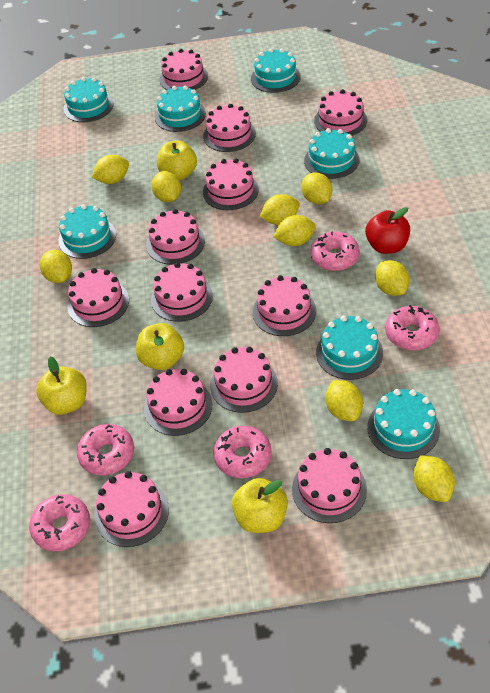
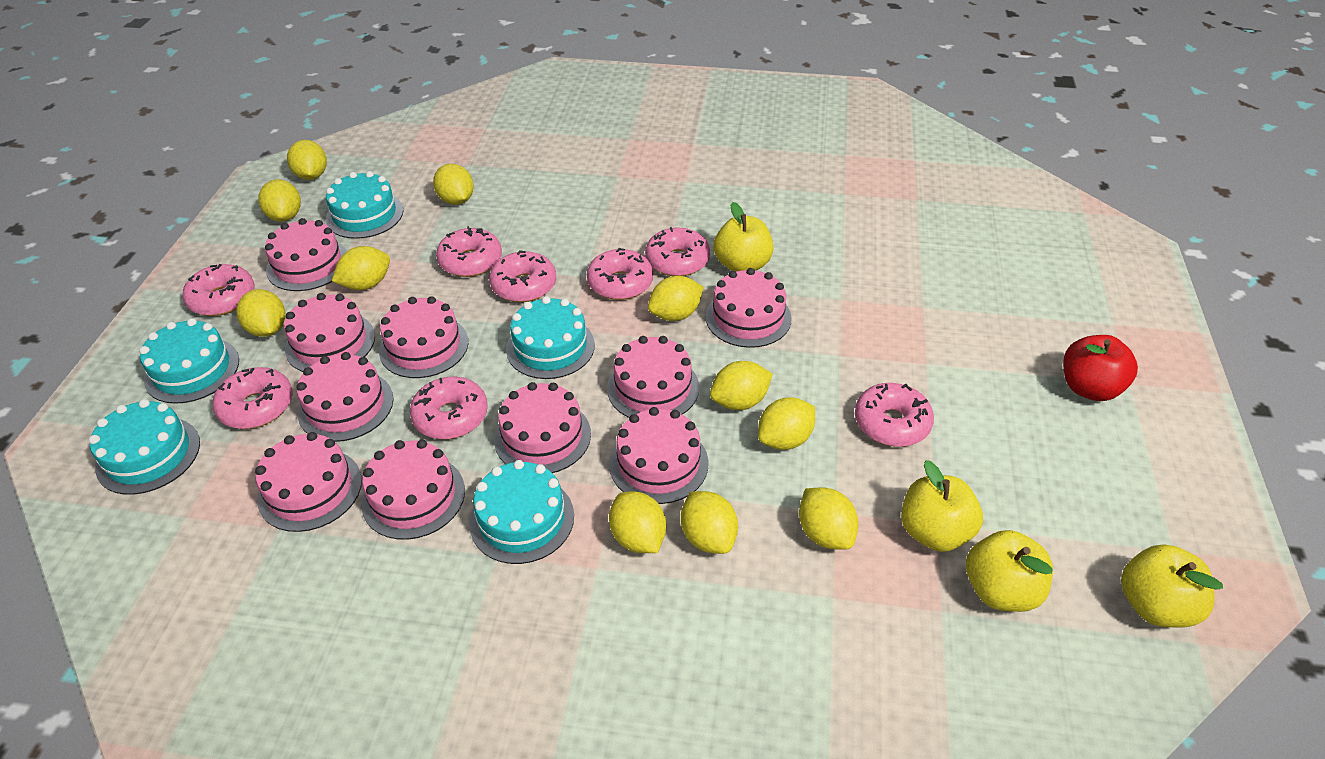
pink cake: [67,268,129,327] [94,471,169,547] [144,369,212,436] [146,209,205,265] [151,262,213,322] [159,49,208,90] [203,104,256,152] [203,159,259,210] [210,347,278,413] [253,275,316,336] [292,448,367,523] [314,89,367,136] = 12 -> [255,432,362,532] [265,218,347,291] [284,293,375,372] [297,352,394,442] [361,440,465,540] [379,296,468,378] [494,382,591,473] [607,336,699,418] [609,407,708,504] [705,268,792,348] = 10
pink donut: [29,494,90,551] [77,424,134,476] [213,426,272,478] [310,231,360,271] [385,305,439,350] = 5 -> [183,264,254,316] [213,367,293,429] [410,377,488,439] [436,226,502,277] [489,250,556,302] [587,248,653,300] [645,227,710,276] [855,383,934,447] = 8
turquoise cake: [58,204,116,259] [64,77,114,122] [155,86,206,132] [251,48,301,93] [304,128,359,179] [316,316,383,380] [368,389,440,459] = 7 -> [89,399,200,495] [139,318,239,404] [326,171,403,239] [469,460,574,564] [506,296,595,379] = 5
yellow lemon: [40,250,72,283] [92,155,129,184] [152,171,181,202] [260,194,300,225] [273,215,316,246] [301,172,332,204] [325,380,363,421] [375,260,410,296] [413,455,455,502] = 9 -> [237,289,285,337] [258,179,301,222] [287,140,327,180] [332,246,390,290] [433,164,474,205] [609,491,666,553] [648,276,704,321] [681,491,738,554] [710,361,773,410] [758,398,815,450] [799,487,858,550] = 11

